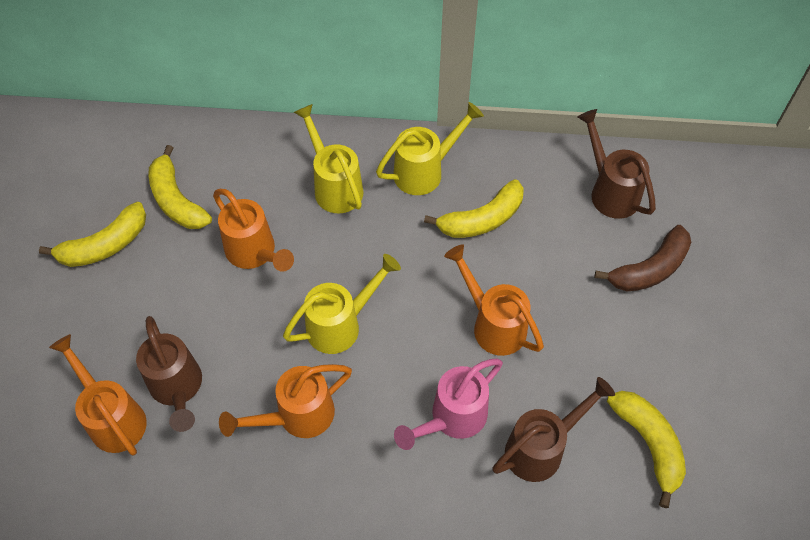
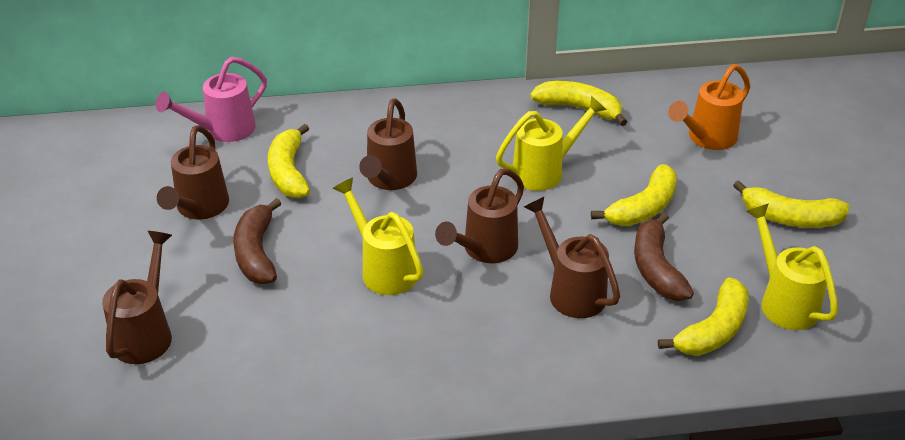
brown banana: [594,225,691,292] = 1 -> [233,198,282,284] [634,213,694,301] = 2
brown watering can: [136,316,202,432] [492,377,615,482] [577,109,656,219] = 3 -> [102,231,172,364] [157,125,229,220] [359,98,417,190] [435,169,524,263] [524,197,620,318] = 5
orange watering can: [49,334,147,455] [213,189,294,272] [219,364,352,438] [444,244,544,356] = 4 -> [668,64,750,150] = 1
yellow banana: [39,202,146,267] [148,145,212,229] [424,179,524,238] [607,391,686,508] = 4 -> [268,124,310,198] [530,81,627,126] [591,164,677,226] [658,278,749,356] [733,180,850,228] = 5

